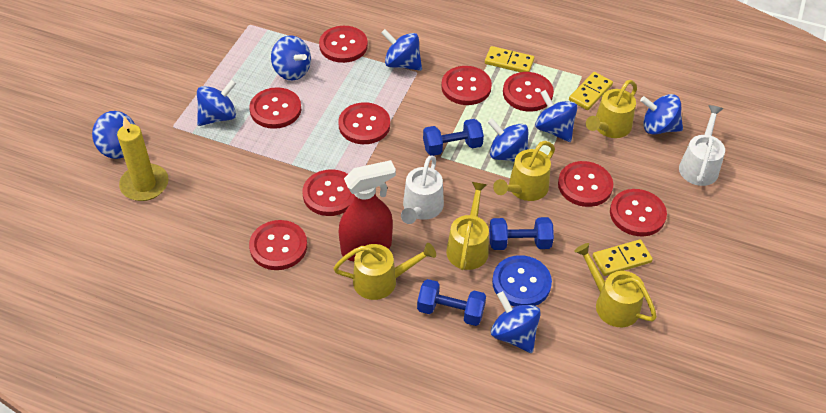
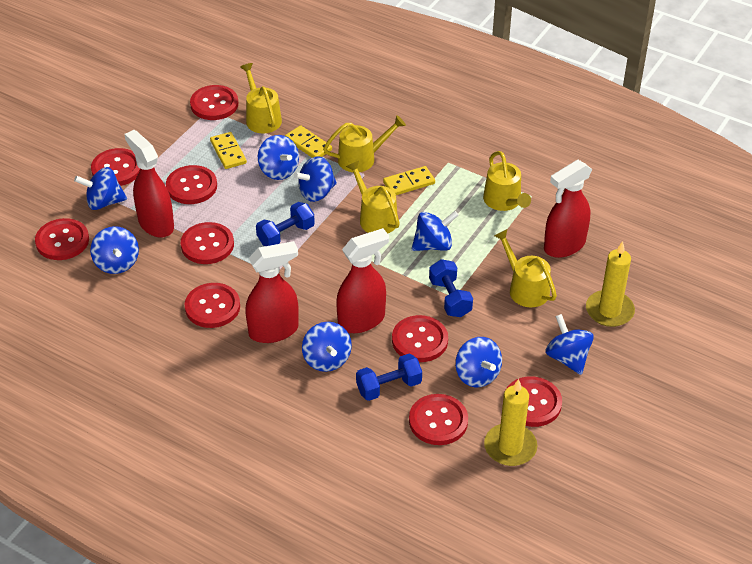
blue button: [492,255,552,307] = 1 -> none = 0
red spray bottle: [339,160,396,261] = 1 -> [125,130,174,238] [245,241,299,343] [336,228,389,333] [544,160,592,258] = 4
white watering can: [401,155,444,224] [679,105,725,186] = 2 -> none = 0
yellow candle: [117,117,169,201] = 1 -> [484,379,537,466] [586,241,635,327] = 2

